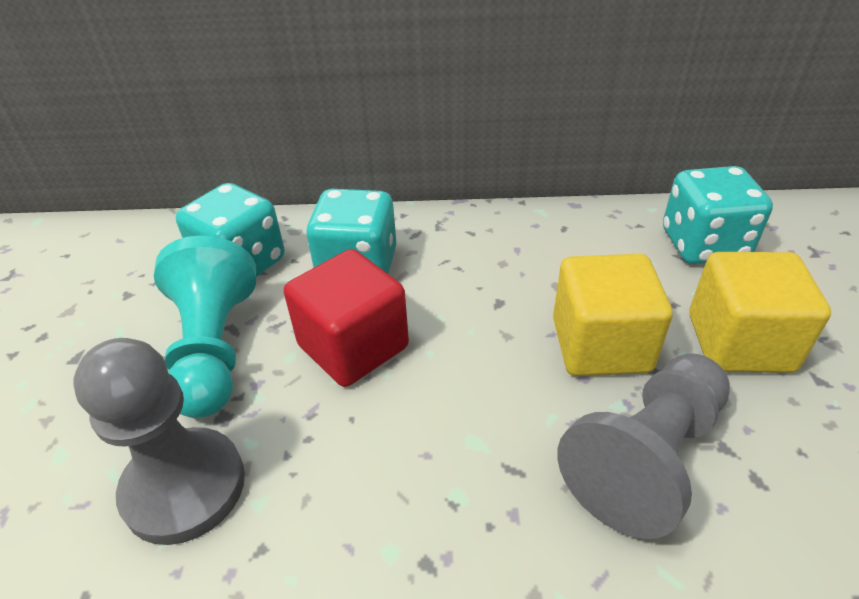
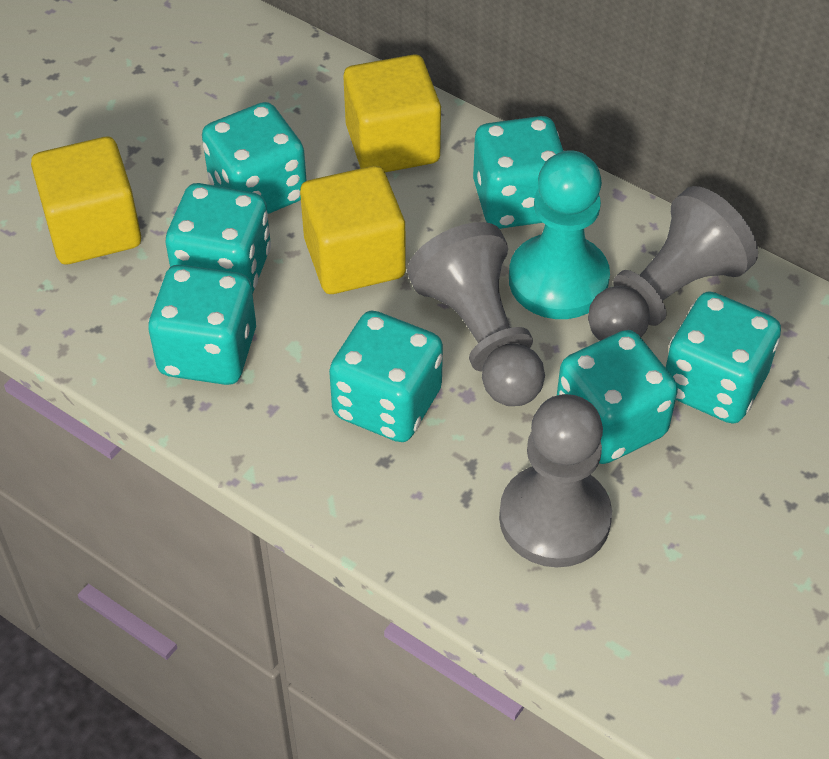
grey pawn: [73,338,245,545] [557,353,730,539] = 2 -> [407,222,545,406] [499,394,612,567] [588,186,758,341] = 3
red cube: [284,249,409,387] = 1 -> none = 0
turquoise dice: [176,183,284,277] [306,189,397,274] [663,166,773,264] = 3 -> [148,265,256,385] [166,183,271,294] [202,102,307,214] [329,310,443,442] [473,116,563,229] [557,330,678,464] [666,291,781,424] = 7
yellow cube: [553,254,673,376] [689,252,831,373] = 2 -> [31,137,141,264] [300,166,406,294] [343,54,441,172] = 3

